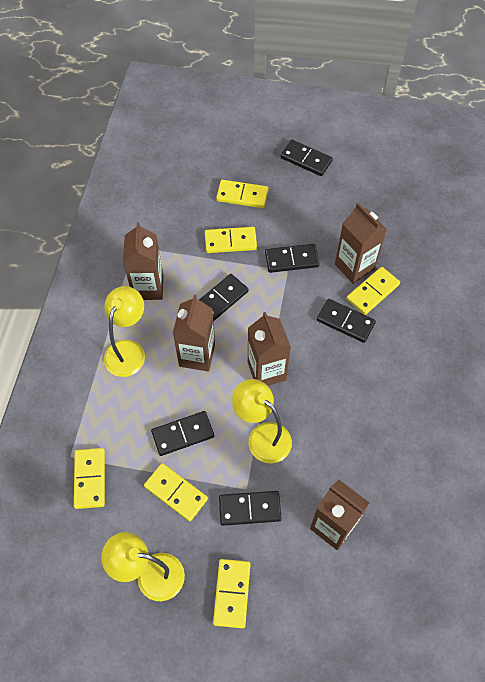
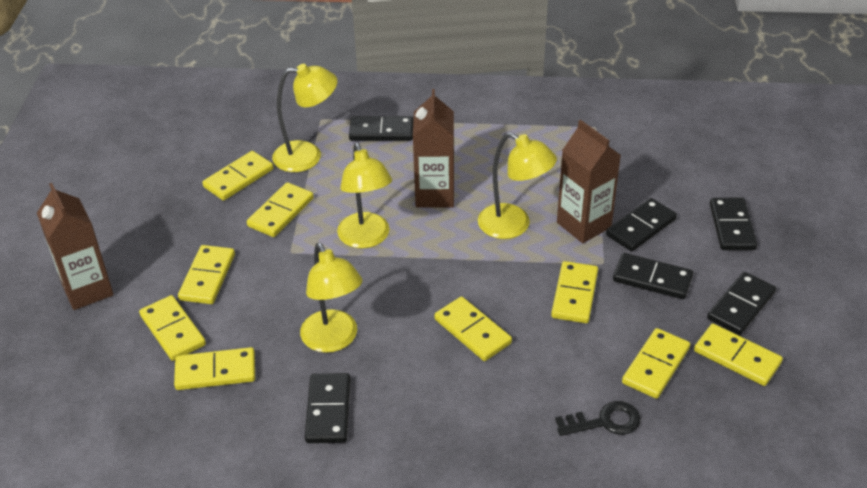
black key: none = 0 -> [555,401,641,436] = 1
brown carton: [123,222,163,300] [173,295,215,371] [248,312,291,386] [310,480,369,550] [335,203,387,284] = 5 -> [37,183,114,310] [413,89,454,208] [557,120,621,243] = 3
yellow domino: [74,448,105,509] [144,463,208,522] [205,227,257,253] [213,559,251,628] [216,180,269,208] [346,267,400,315] = 6 -> [139,295,206,361] [174,347,255,390] [178,245,235,304] [202,151,273,201] [247,182,314,237] [434,296,512,361] [551,261,598,323] [622,328,690,399] [694,324,783,386] = 9
yellow lamp: [101,532,185,601] [104,286,145,377] [232,379,292,463] = 3 -> [272,64,337,172] [300,242,362,353] [337,143,392,249] [478,132,557,239] = 4

